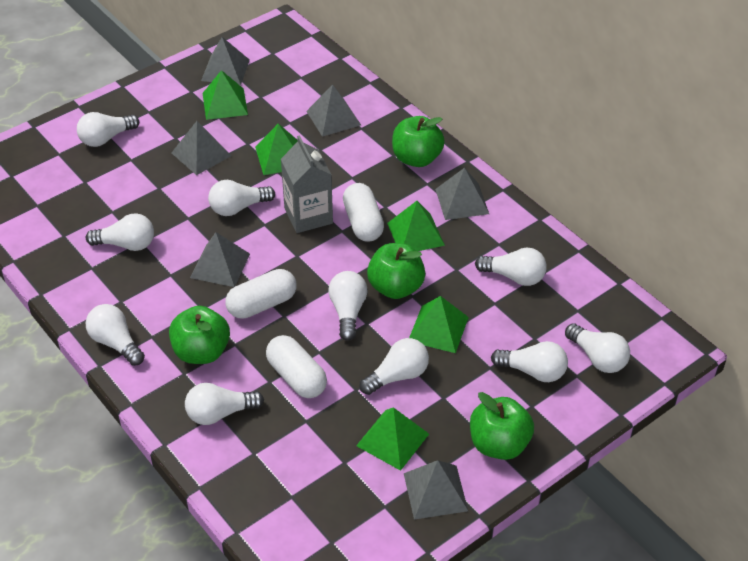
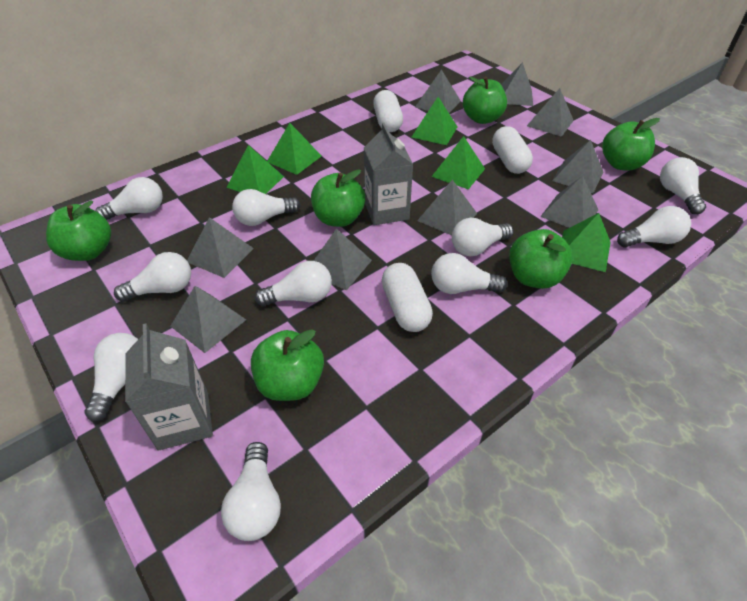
green apple: [169,306,230,364] [367,243,425,299] [392,116,445,167] [470,392,534,460] = 4 -> [46,200,111,261] [251,329,324,401] [311,169,365,227] [463,76,507,124] [509,229,573,289] [602,118,660,171] = 6
grey carton: [281,136,333,233] = 1 -> [125,323,213,451] [364,123,413,225] = 2
grey pyramid: [172,121,232,175] [190,232,250,287] [201,37,250,85] [306,84,361,137] [404,460,468,520] [435,168,489,220] = 6 -> [170,286,246,353] [187,217,254,278] [314,228,372,291] [415,69,461,113] [417,180,477,235] [501,62,533,106] [527,88,574,137] [540,176,598,228] [552,140,603,193] = 9

